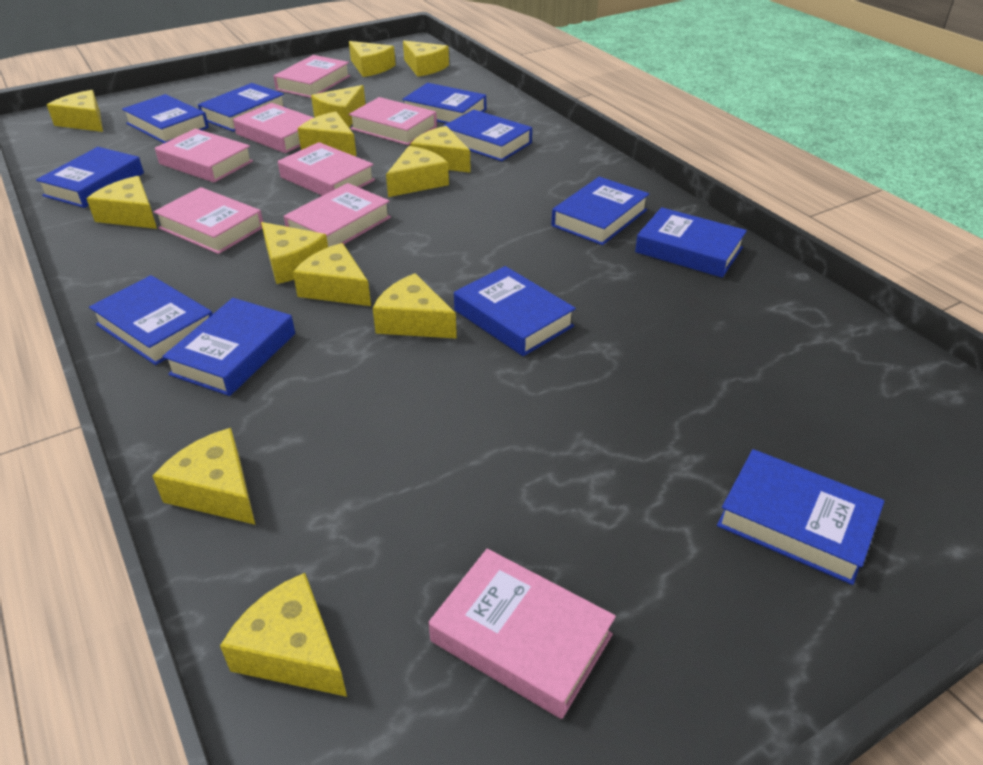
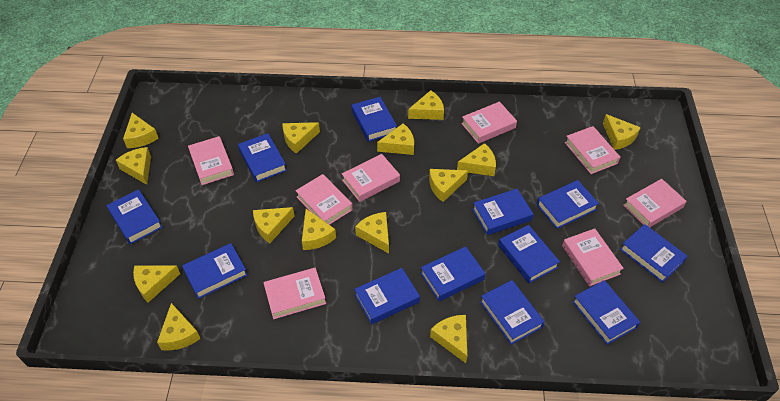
blue book: [36,147,144,208] [89,275,213,365] [122,94,209,143] [162,298,295,396] [198,83,286,132] [402,83,486,124] [442,109,532,161] [454,266,576,356] [551,177,649,245] [635,207,747,278] [717,449,885,585] = 11 -> [107,189,163,244] [182,243,247,299] [238,133,287,182] [351,97,397,142] [354,268,420,324] [420,246,485,301] [472,189,533,235] [480,280,544,345] [498,225,560,283] [537,180,599,229] [572,280,640,345] [620,224,687,283] = 12
yellow cheese: [47,90,103,132] [86,176,157,229] [152,428,256,525] [220,573,347,697] [261,222,328,284] [293,243,371,306] [297,112,357,156] [311,85,365,127] [349,41,395,77] [373,273,457,339] [386,146,449,197] [403,41,449,77] [410,126,471,173] = 13 -> [116,147,151,185] [123,113,159,148] [133,265,180,302] [157,303,200,351] [253,207,294,243] [282,122,320,154] [302,209,336,250] [355,212,389,254] [377,123,414,155] [408,90,444,120] [429,169,468,202] [430,315,467,363] [457,143,496,176] [603,114,641,150] = 14

